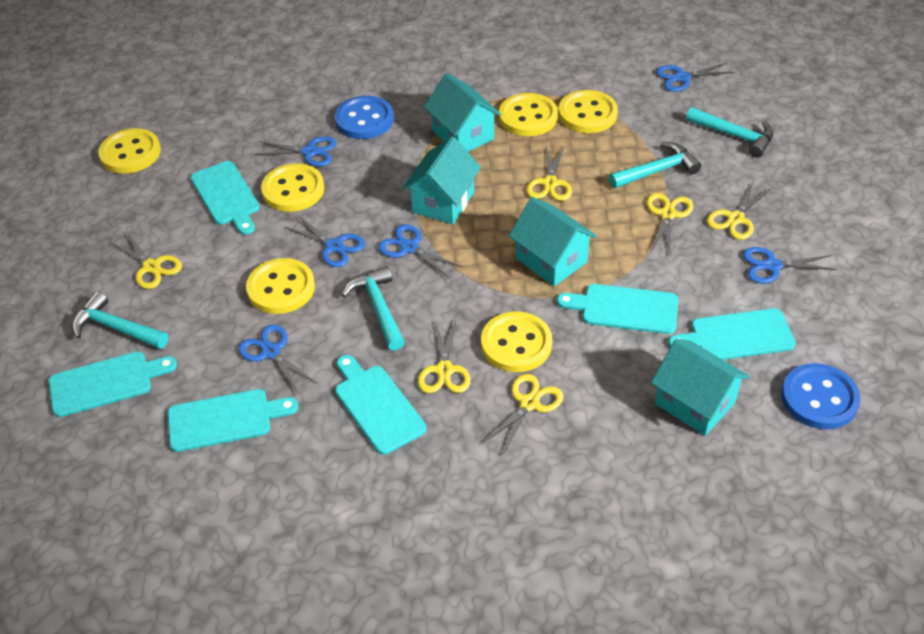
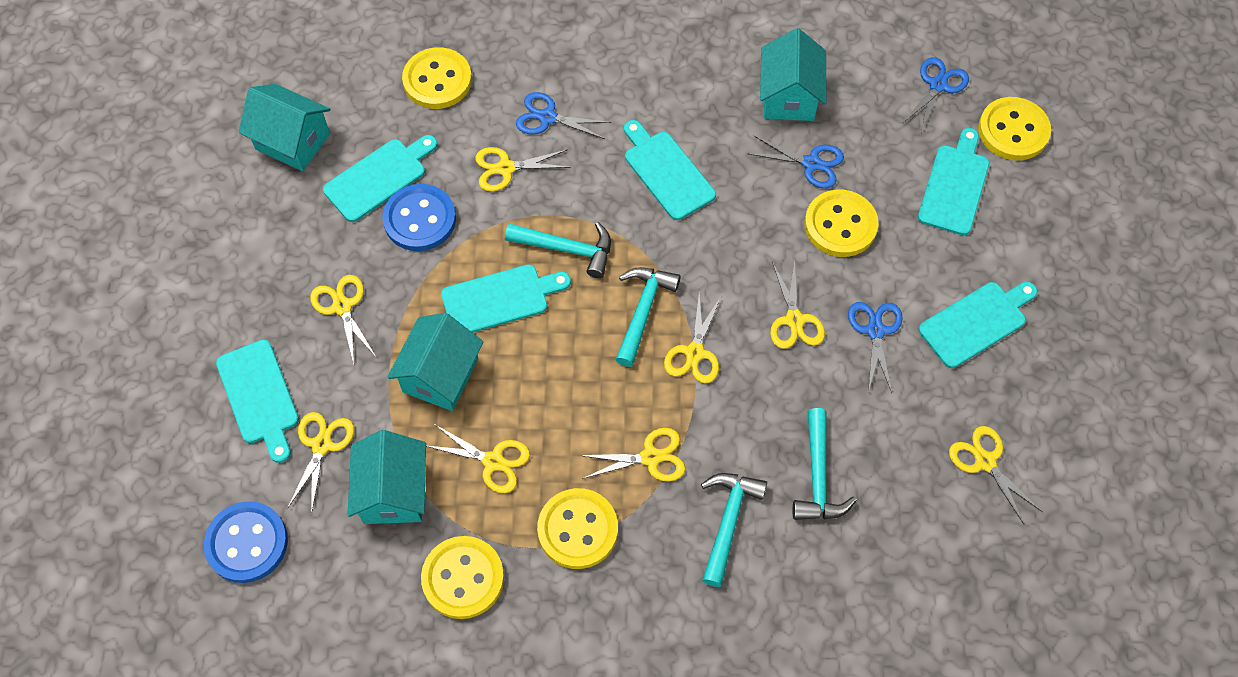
blue scissors: [238,325,318,394] [255,136,337,166] [284,215,365,267] [378,224,462,278] [656,63,734,92] [743,247,837,284] = 6 -> [516,92,611,139] [747,136,844,188] [848,302,903,393] [902,57,969,133] = 4
yellow button: [98,128,161,174] [246,258,315,314] [261,163,324,212] [481,311,552,372] [499,93,558,136] [558,90,618,133] = 6 -> [402,47,472,109] [421,536,504,619] [537,488,618,569] [804,190,878,257] [978,97,1051,161] = 5
yellow scissors: [110,231,182,289] [418,320,471,393] [482,374,563,455] [526,147,572,201] [647,193,693,256] [707,183,771,240] = 6 -> [287,412,354,514] [310,275,376,364] [426,424,530,493] [475,147,571,192] [578,428,686,482] [664,293,722,384] [770,259,825,349] [949,426,1043,524] = 8

